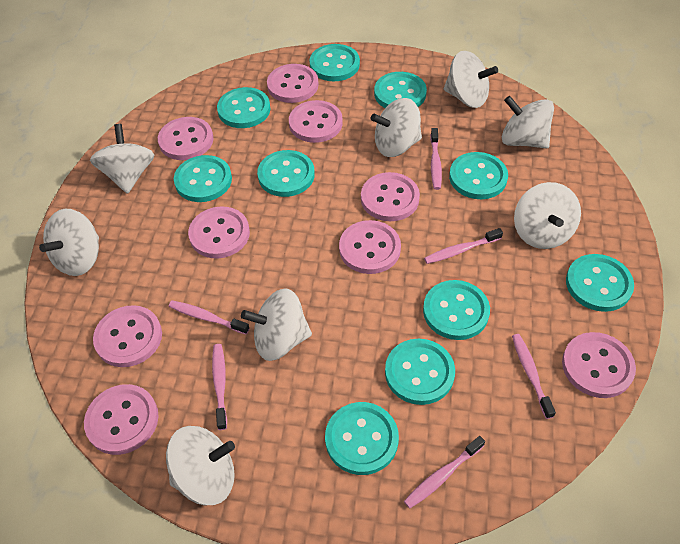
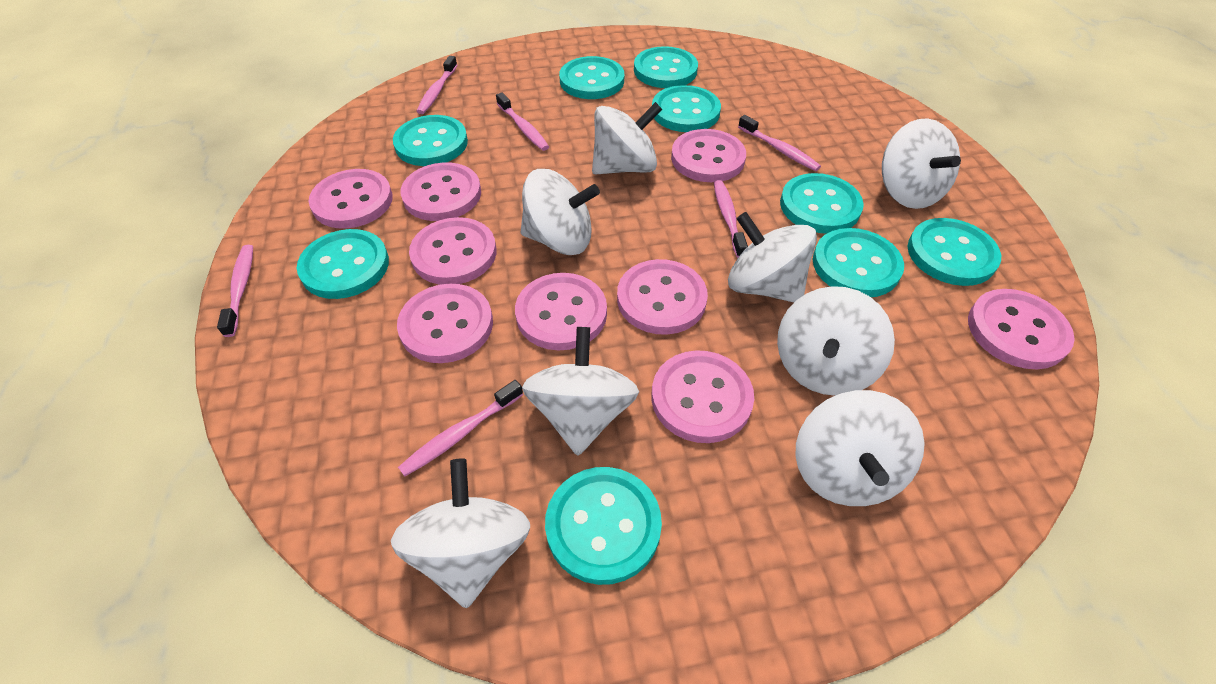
turquoise button: [174,155,232,202] [217,87,270,128] [257,150,315,197] [309,44,360,81] [325,402,399,475] [374,72,427,108] [385,339,455,405] [423,280,490,340] [449,152,508,199] [566,254,634,312] = 10 -> [297,229,389,299] [393,115,468,166] [545,467,662,585] [559,56,624,99] [634,46,698,88] [652,85,721,132] [780,173,864,234] [813,228,904,297] [908,218,1001,286] = 9

